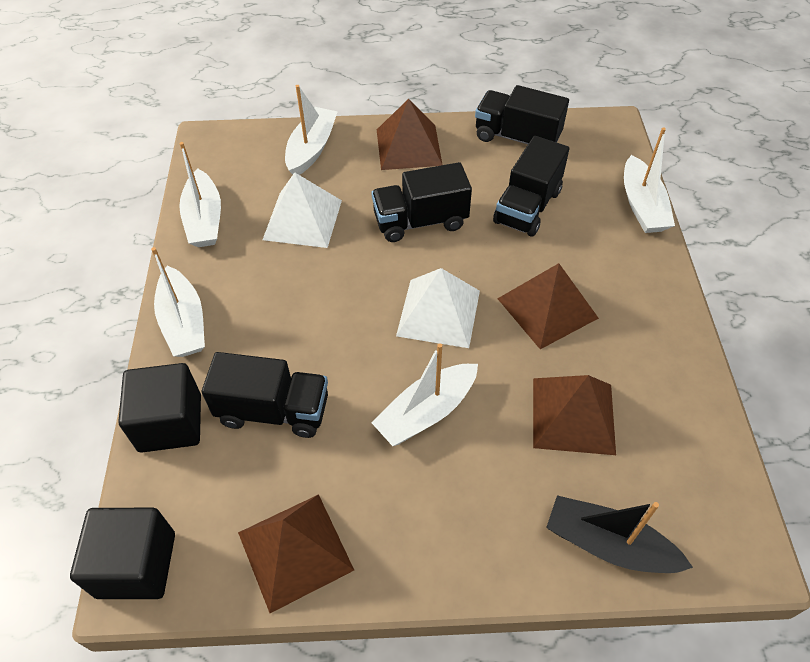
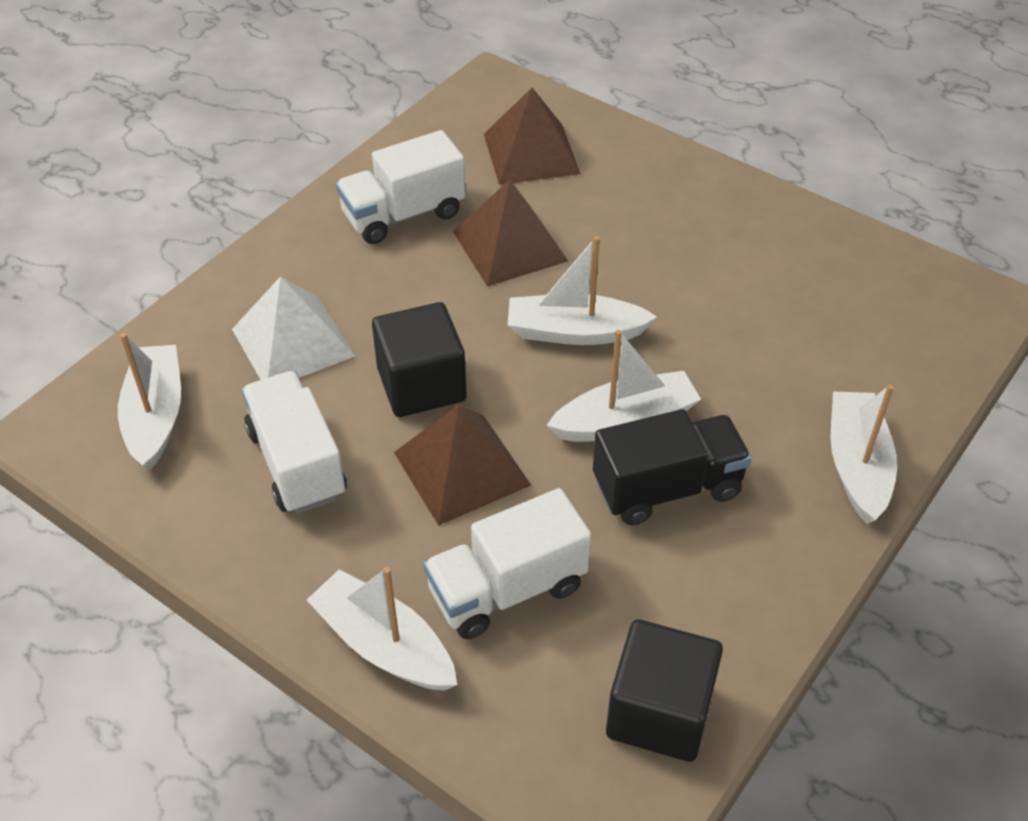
black boat: [546,495,693,573] = 1 -> none = 0
black truck: [202,352,328,438] [371,162,472,242] [475,85,569,144] [493,136,569,237] = 4 -> [593,409,752,525] = 1
brown pyramid: [238,494,354,613] [377,99,442,170] [497,263,599,349] [533,375,616,455] = 4 -> [394,404,531,526] [453,180,568,287] [484,88,580,185] = 3
white pyramid: [262,172,342,248] [396,268,480,348] = 2 -> [232,276,355,380] = 1
white truck: none = 0 -> [242,371,347,514] [336,130,466,244] [423,488,591,639] = 3

